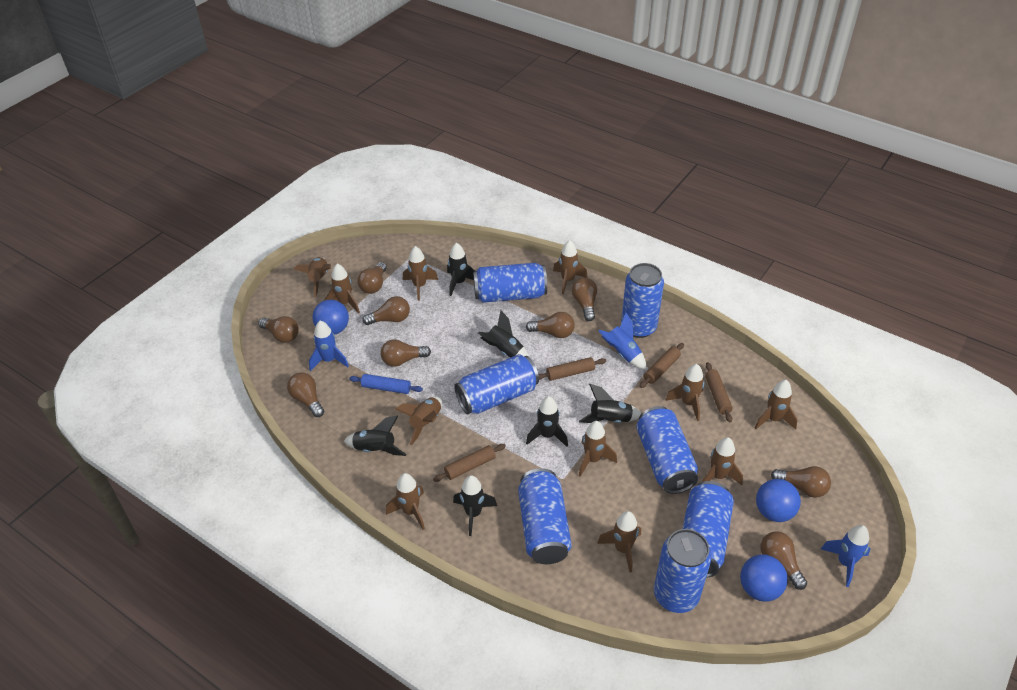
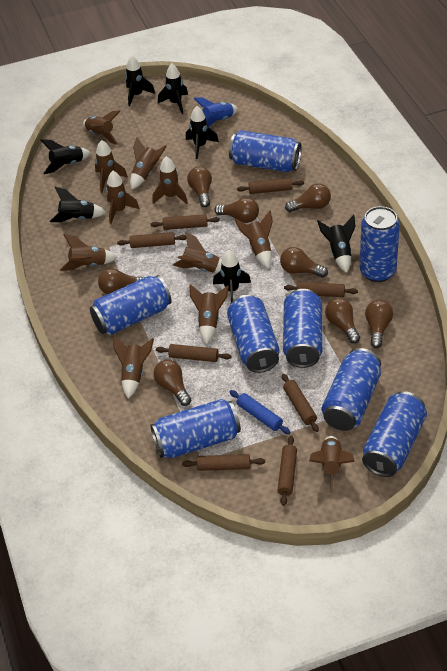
black rocket: [344,416,406,456] [447,243,475,296] [453,475,497,536] [478,310,529,358] [526,396,568,447] [579,384,642,423] = 6 -> [41,139,91,174] [50,187,106,222] [125,56,155,106] [158,63,188,114] [186,106,219,159] [213,250,251,302] [317,215,355,273] = 7
blue ball: [312,300,349,335] [740,554,788,602] [756,479,801,522] = 3 -> none = 0
blue can: [454,354,539,415] [473,263,547,303] [518,468,572,564] [621,263,664,338] [636,406,698,494] [654,529,712,613] [682,481,734,578] = 7 -> [90,275,172,335] [150,399,241,458] [227,295,280,373] [229,130,302,172] [283,289,323,368] [322,348,381,431] [360,206,400,282] [362,391,427,477] = 8
blue rocket: [309,321,349,371] [599,313,646,370] [821,525,870,587] = 3 -> [193,97,238,127] = 1
brown light bulb: [258,316,299,343] [287,373,324,417] [357,262,387,294] [362,296,410,325] [381,339,431,367] [526,312,575,338] [572,278,597,321] [760,531,807,590] [771,466,831,498] = 9 -> [98,268,145,294] [153,360,191,406] [187,166,212,207] [214,197,259,223] [280,247,328,277] [285,183,331,212] [325,298,360,343] [365,300,393,348] = 8
brown rolling pin: [433,444,506,482] [538,357,606,381] [640,343,684,388] [705,362,733,422] = 4 -> [117,232,186,248] [151,214,220,230] [156,344,231,362] [182,454,265,471] [237,178,304,194] [277,436,297,506] [282,374,319,432] [284,282,358,297] = 8

